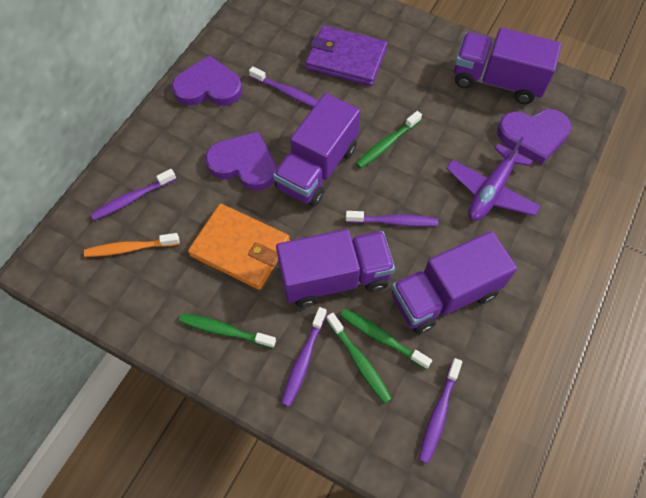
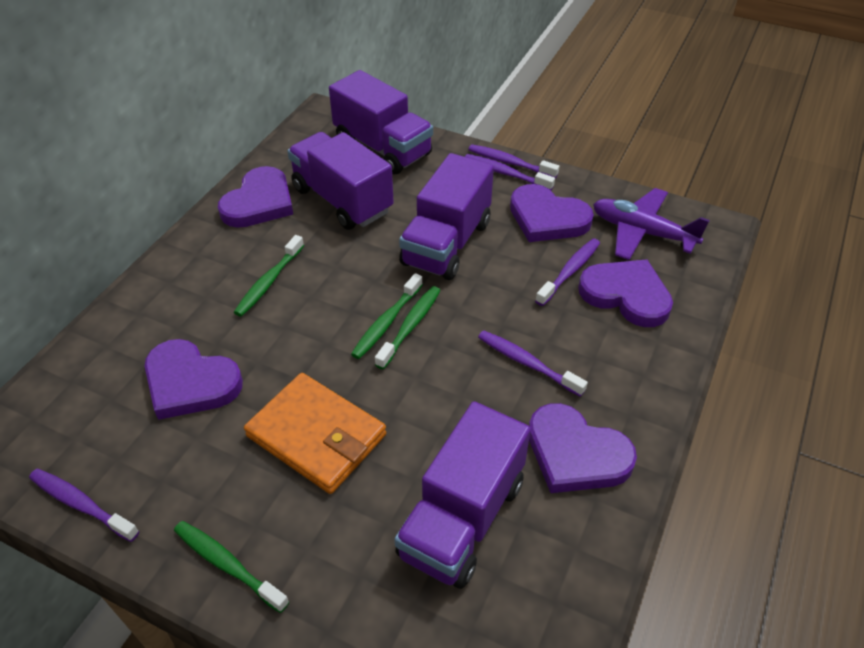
orange toothbrush: [84,233,180,257] = 1 -> none = 0
purple heart: [172,55,242,106] [205,131,276,191] [497,109,571,164] = 3 -> [145,339,243,420] [218,166,293,228] [510,184,594,242] [529,403,637,493] [578,259,673,327] = 5
purple wallet: [306,25,388,86] = 1 -> none = 0

